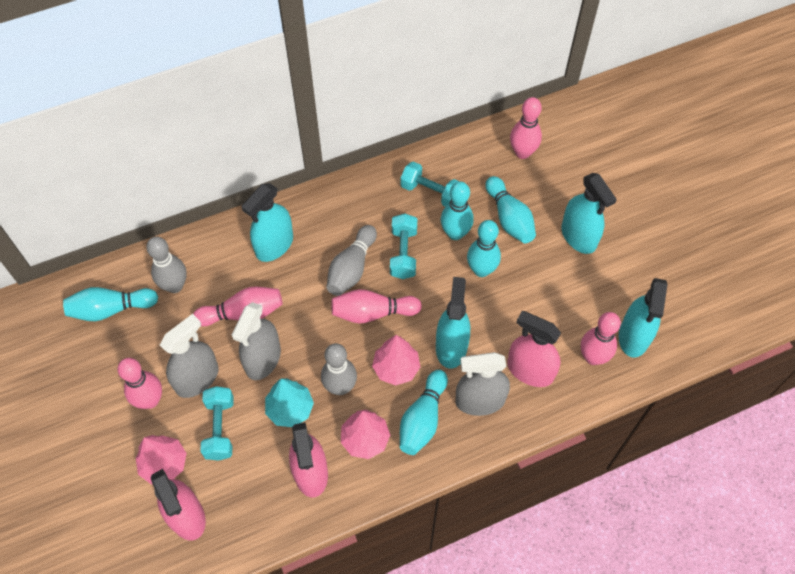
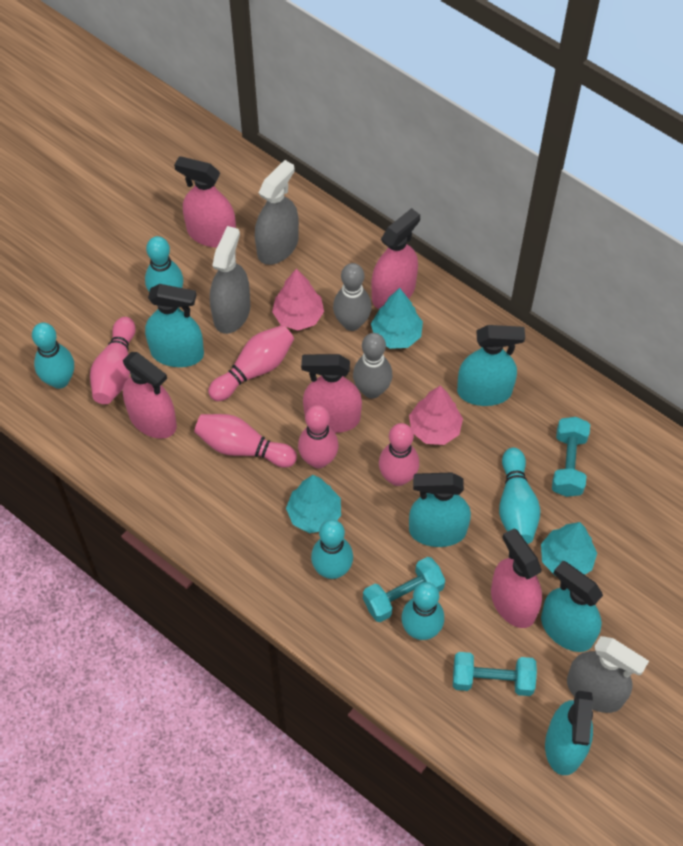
grey bowling pin: [146,237,187,293] [321,343,357,395] [327,225,377,296] = 3 -> [333,263,372,331] [353,333,392,399] = 2
pink spray bottle: [151,469,206,540] [289,422,328,497] [507,311,561,387] = 3 -> [123,352,177,439] [174,156,236,248] [301,354,362,433] [371,208,420,309] [491,528,542,628] = 5
pink tree: [136,435,187,485] [341,410,390,459] [372,335,420,386] = 3 -> [272,269,324,331] [409,386,463,445] = 2
turquoise spray bottle: [242,183,293,262] [436,277,470,369] [561,173,617,254] [619,278,668,358] = 4 -> [145,284,204,367] [409,473,471,547] [457,325,525,406] [541,561,603,652] [545,691,593,775] = 5
turquoise tree: [265,378,314,427] = 1 -> [286,475,341,533] [371,288,423,349] [541,522,597,575] = 3

